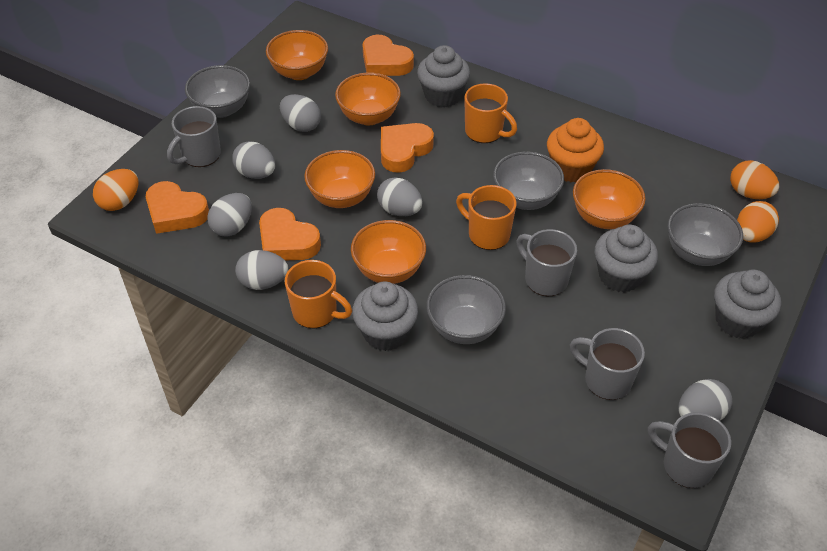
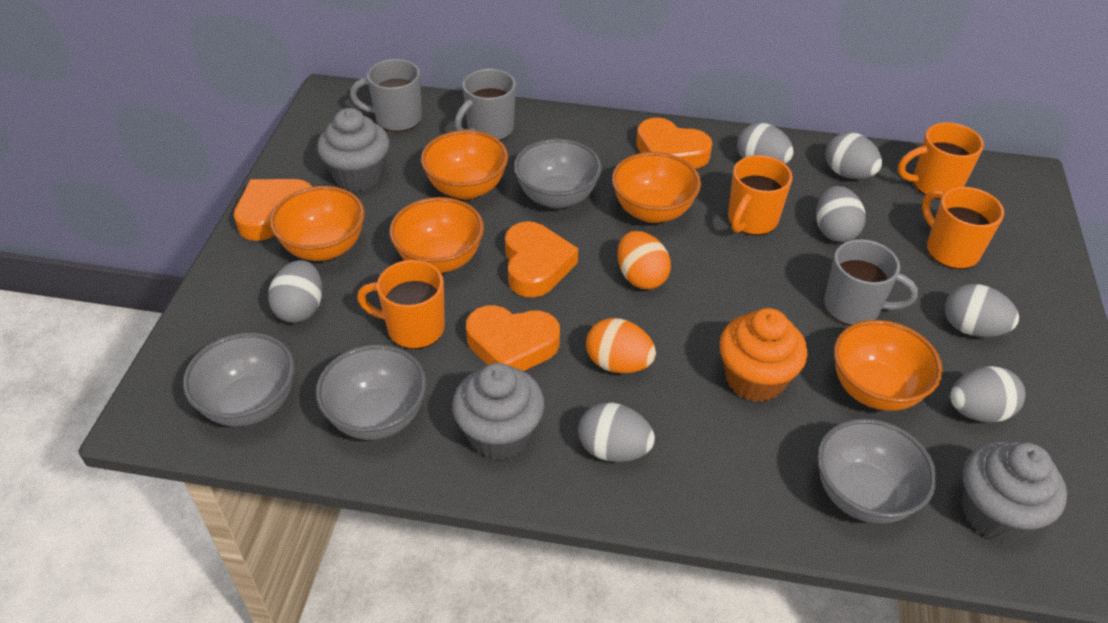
grey cupcake: [352,281,418,351] [417,45,470,107] [594,224,658,292] [714,270,781,339] = 4 -> [317,108,389,192] [452,363,544,460] [962,441,1067,542] = 3
grey egg: [207,193,252,237] [232,141,275,179] [235,250,288,290] [280,94,321,132] [377,177,423,216] [678,379,733,421] = 6 -> [268,260,323,323] [578,403,655,462] [737,123,794,164] [816,186,866,242] [825,132,882,179] [945,284,1019,337] [950,366,1026,423] = 7
grey mug: [167,106,221,167] [516,229,577,296] [570,328,645,400] [648,412,731,488] = 4 -> [350,59,422,132] [454,69,516,141] [824,239,918,326] = 3
orange egg: [93,169,139,211] [730,160,779,199] [737,201,779,243] = 3 -> [586,318,656,374] [617,231,671,289] = 2
orange mug: [285,260,352,328] [456,185,516,250] [464,83,517,143] = 3 -> [357,260,445,349] [728,155,793,235] [898,123,984,200] [922,187,1004,269] = 4

